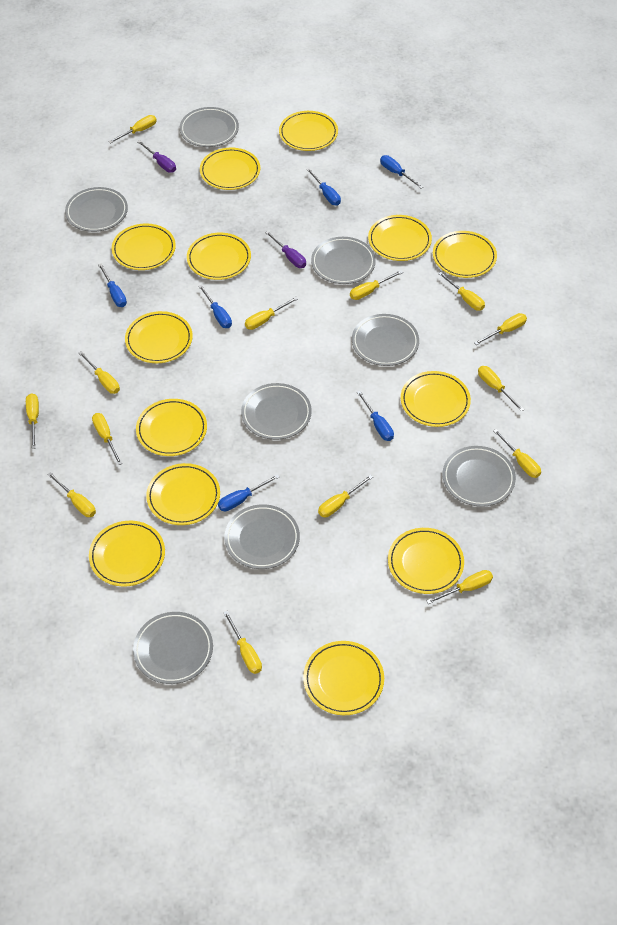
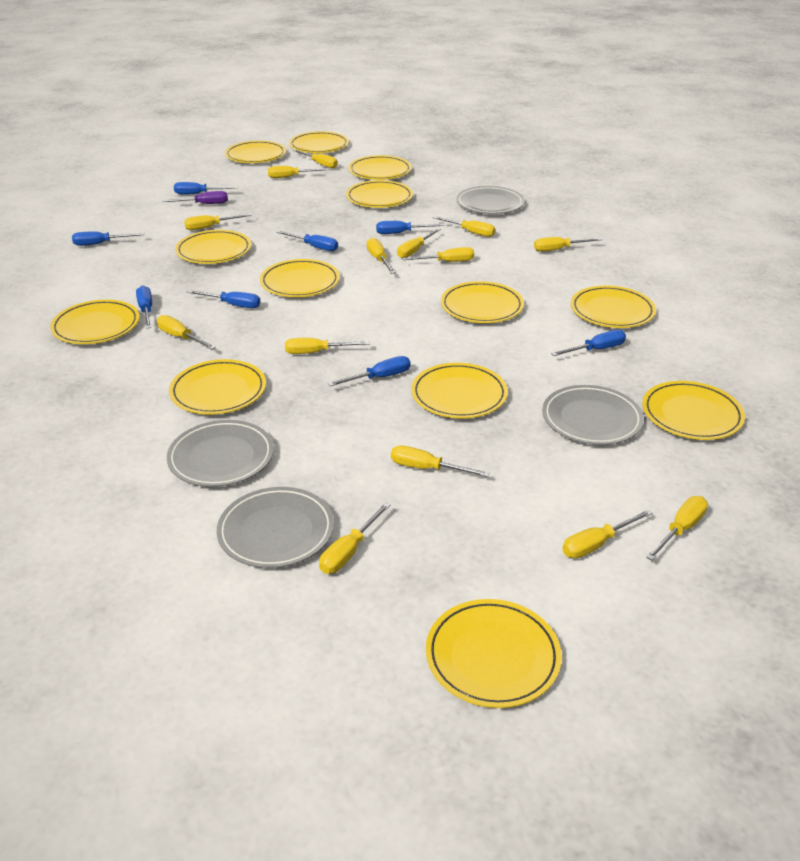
blue screwdriver: [98,264,127,307] [199,285,232,328] [218,474,279,511] [306,168,341,205] [357,391,394,441] [380,155,423,188] = 6 -> [72,231,144,246] [136,286,152,328] [174,182,237,195] [187,290,260,308] [276,231,338,251] [328,356,410,386] [376,221,444,234] [551,330,626,356] = 8
grey plate: [65,187,128,232] [133,612,213,684] [180,107,239,147] [224,504,300,569] [241,383,312,440] [311,237,376,284] [352,314,419,366] [443,446,516,507] = 8 -> [167,420,274,487] [217,487,334,568] [456,186,525,214] [542,385,644,445] = 4
purple screwdriver: [137,140,176,173] [265,231,306,268] = 2 -> [162,191,228,204] = 1

